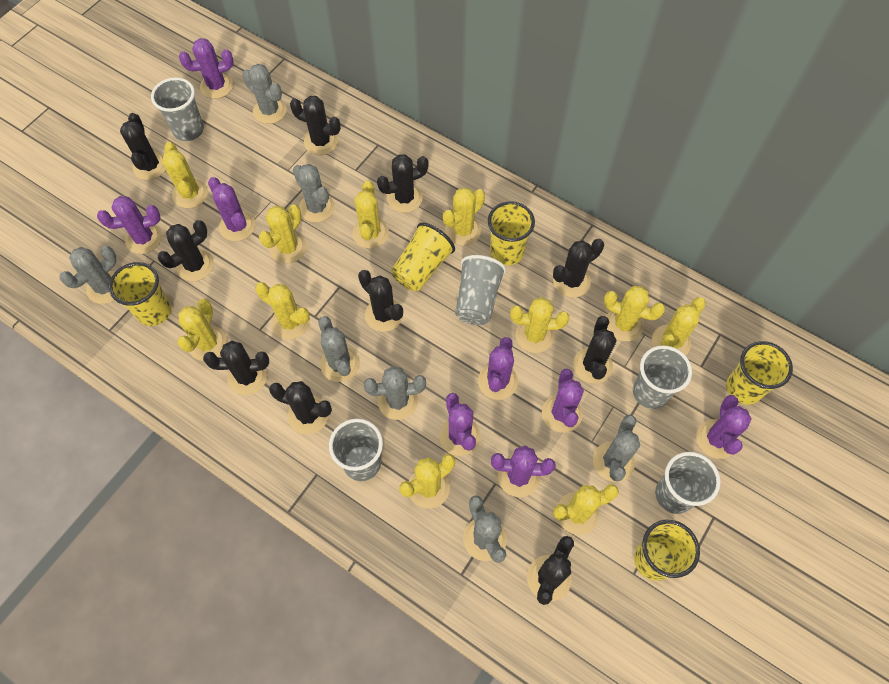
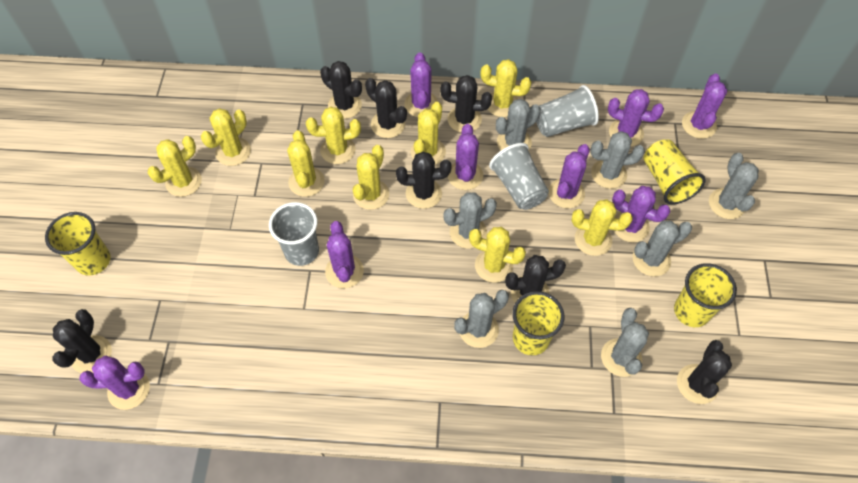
black cactus: [120,113,166,180] [158,220,214,281] [203,341,269,395] [269,381,332,435] [290,96,341,155] [358,270,403,332] [377,154,429,213] [527,536,574,605] [553,239,604,297] [573,316,616,384] = 10 -> [52,309,112,373] [320,61,362,119] [365,78,407,138] [396,152,452,209] [440,75,492,133] [505,255,566,303] [677,340,732,404] = 7
grey cup: [151,77,204,141] [329,419,383,481] [455,255,506,325] [633,345,692,409] [655,452,721,514] = 5 -> [269,202,319,266] [489,143,549,210] [536,85,599,137] = 3
yellow cactus: [162,142,208,208] [177,299,227,361] [255,282,310,340] [259,204,307,264] [352,181,389,249] [399,454,455,509] [443,187,485,246] [510,297,569,353] [553,484,619,535] [604,286,665,341] [652,297,706,356] = 11 -> [148,136,202,197] [201,108,251,166] [287,130,325,197] [306,107,361,164] [353,145,389,210] [411,102,446,165] [469,227,526,283] [480,59,531,117] [571,199,633,256] = 9
yellow cup: [109,262,171,326] [391,222,455,291] [488,201,535,265] [634,520,700,581] [726,341,793,405] = 5 -> [45,212,111,276] [512,291,564,355] [643,140,706,205] [674,263,737,327] = 4

